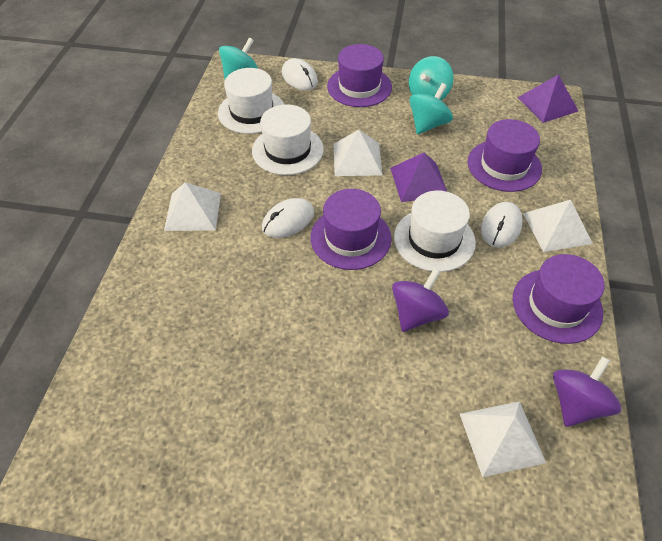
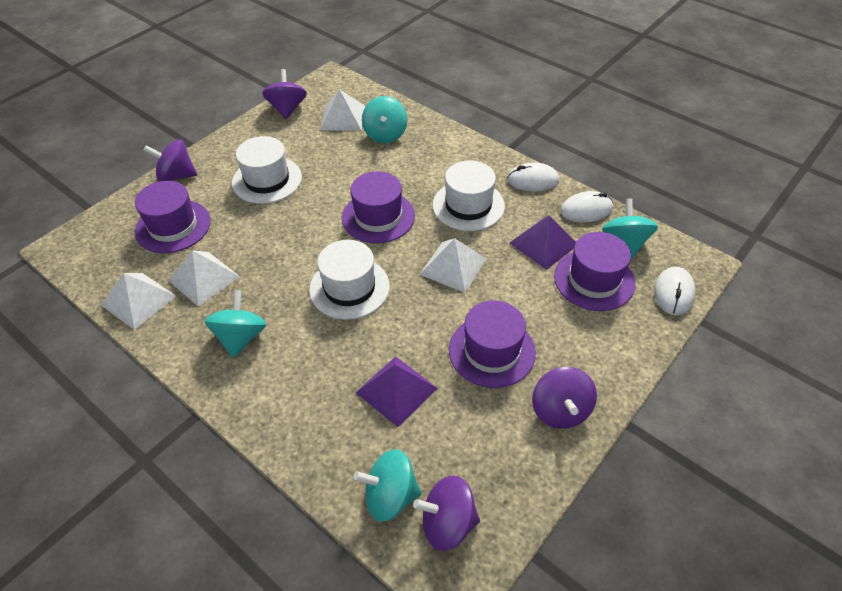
purple spinning top: [392,268,449,332] [553,356,621,427] = 2 -> [144,140,197,182] [262,69,307,119] [413,476,480,551] [532,367,597,429] = 4
turquoise spinning top: [219,38,258,79] [409,56,454,100] [409,83,453,135] = 3 -> [205,290,266,358] [354,449,422,522] [362,96,408,143] [602,198,658,259] = 4

